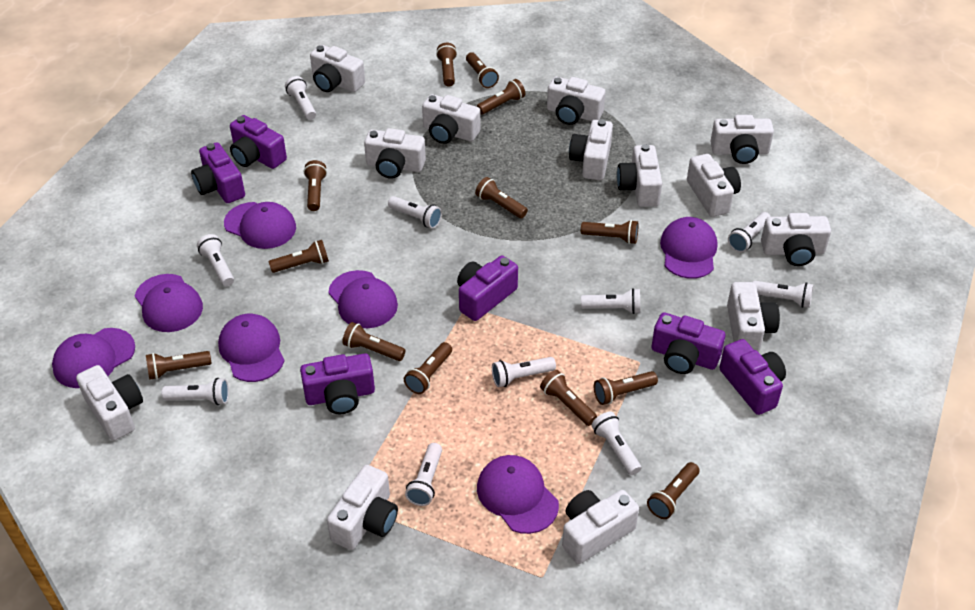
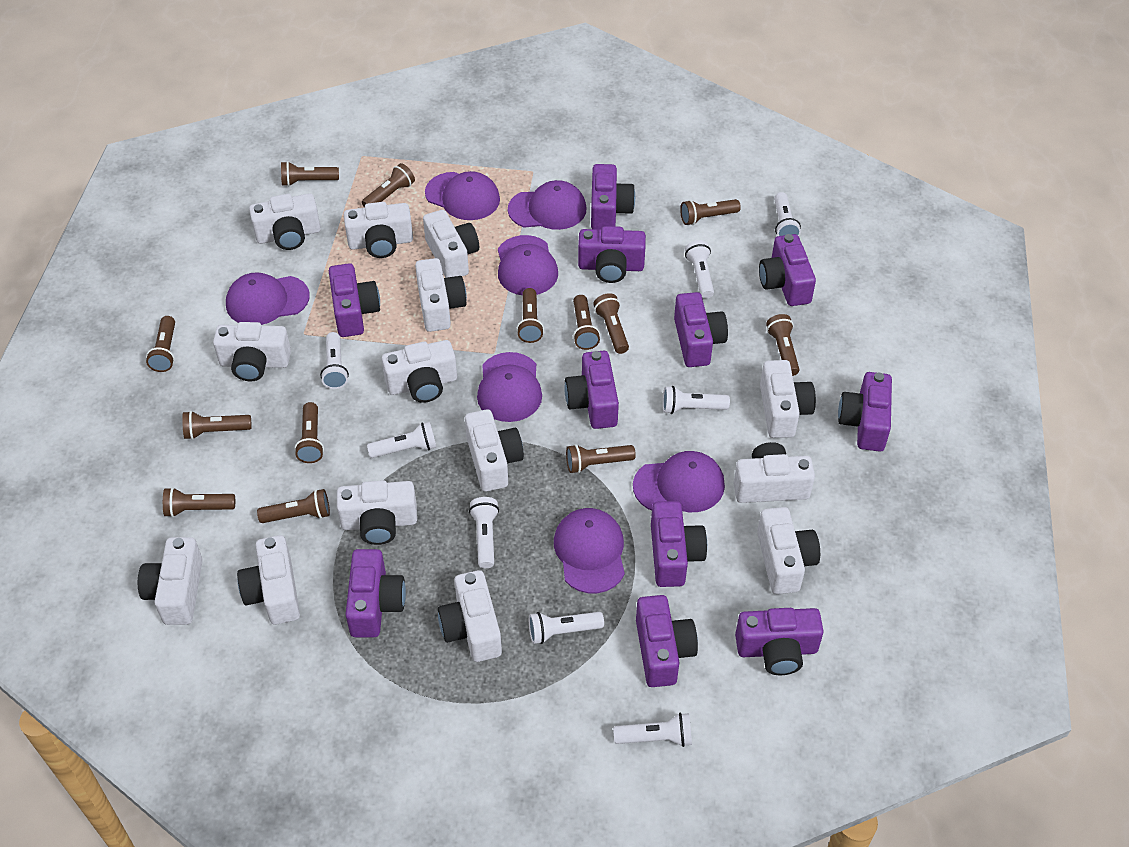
purple camera: [191,142,245,203] [230,115,287,169] [300,353,375,414] [457,255,518,321] [652,312,725,374] [719,339,786,415] = 6 -> [329,263,380,337] [345,549,406,637] [564,351,619,429] [578,226,646,283] [591,164,635,230] [636,595,698,687] [651,501,707,587] [674,292,728,367] [735,608,824,675] [759,234,816,306] [838,372,892,452] = 11
white camera: [76,365,143,441] [310,45,365,92] [327,465,398,550] [364,128,426,179] [422,94,480,144] [547,77,606,125] [562,490,639,564] [569,119,613,180] [617,144,662,207] [687,154,741,217] [710,115,774,164] [727,282,780,352] [761,213,831,266] = 13 -> [138,537,203,625] [213,322,291,381] [237,535,300,625] [249,193,321,250] [337,480,417,545] [344,202,413,258] [382,340,457,403] [415,258,467,332] [423,210,479,278] [438,570,502,662] [465,409,524,492] [734,442,815,503] [757,507,820,594] [760,360,816,438] = 14
white flashlight: [162,378,229,405] [197,234,234,286] [285,76,316,120] [388,196,442,229] [405,443,442,506] [492,357,556,387] [581,288,640,314] [591,412,641,475] [728,212,771,252] [753,281,813,308] = 10 -> [320,332,349,389] [367,422,436,458] [469,497,499,568] [529,612,604,644] [613,713,692,747] [663,386,730,414] [685,240,714,299] [774,192,801,236] = 8

